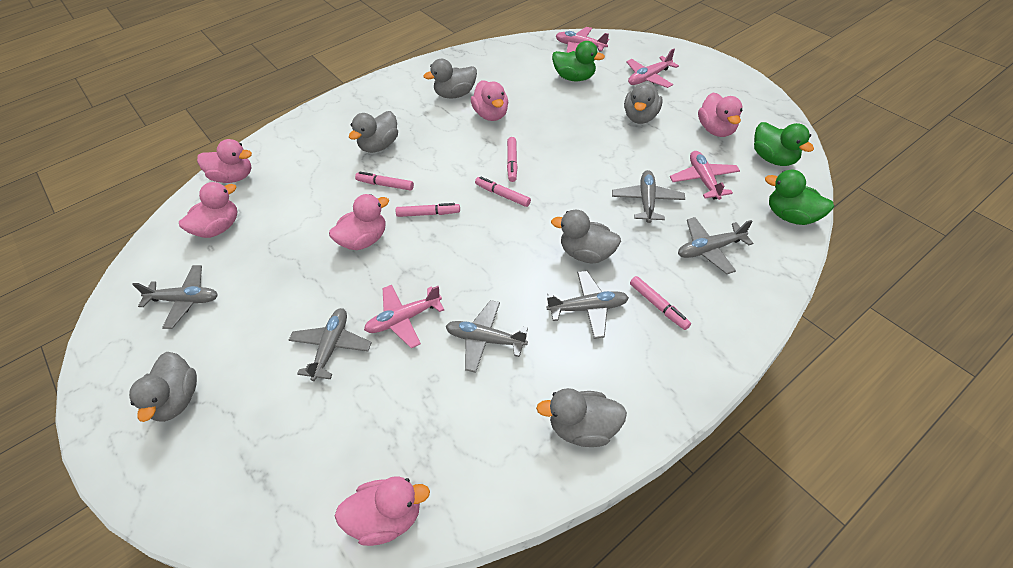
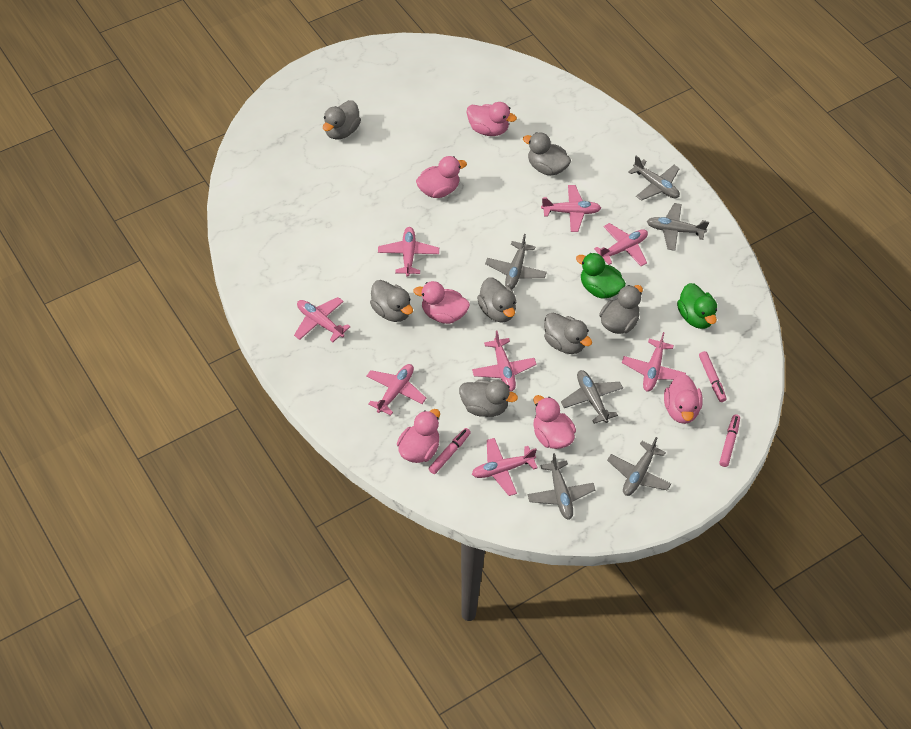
green duck: [552,41,605,81] [754,122,814,166] [765,170,834,225] = 3 -> [576,253,626,299] [677,283,717,329] = 2
grey duck: [129,352,197,422] [349,111,398,153] [423,59,477,98] [536,388,627,447] [551,210,621,263] [624,81,663,124] = 6 -> [323,100,361,140] [370,280,413,322] [459,380,518,417] [477,277,517,323] [523,132,571,176] [544,313,592,354] [599,285,643,334] = 7
pink marker: [355,172,414,191] [395,203,460,217] [475,176,531,207] [507,137,518,182] [630,276,691,330] = 5 -> [428,428,471,474] [699,351,727,402] [719,414,740,467] = 3
pink plane: [364,285,444,348] [556,27,609,53] [626,49,679,88] [670,151,740,200] = 4 -> [294,297,350,342] [366,364,426,416] [378,227,439,277] [472,330,537,391] [472,438,538,496] [541,185,601,232] [594,223,648,266] [622,332,686,391] = 8

